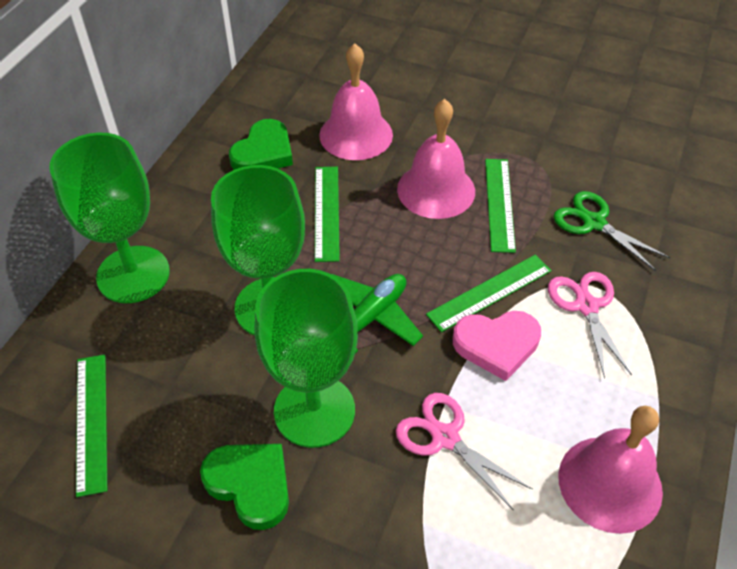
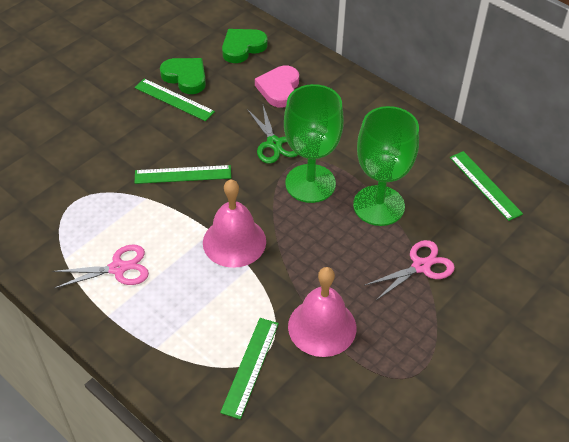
green goblet: [49,133,170,303] [211,165,305,336] [254,269,358,448] = 3 -> [284,84,344,203] [353,106,419,226] = 2
green plane: [331,274,423,354] = 1 -> none = 0
pink bell: [319,43,393,160] [397,99,475,219] [558,406,663,534] = 3 -> [203,180,266,268] [288,267,356,357] = 2

